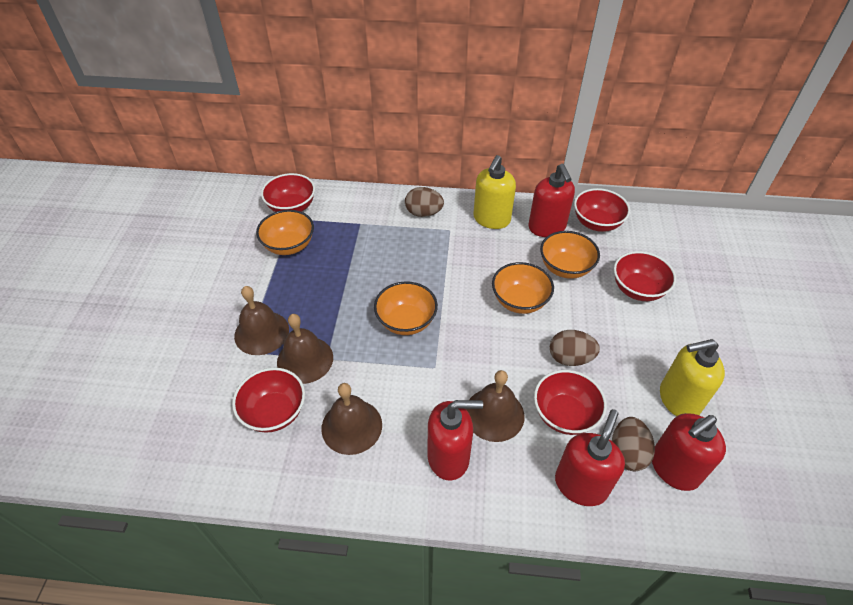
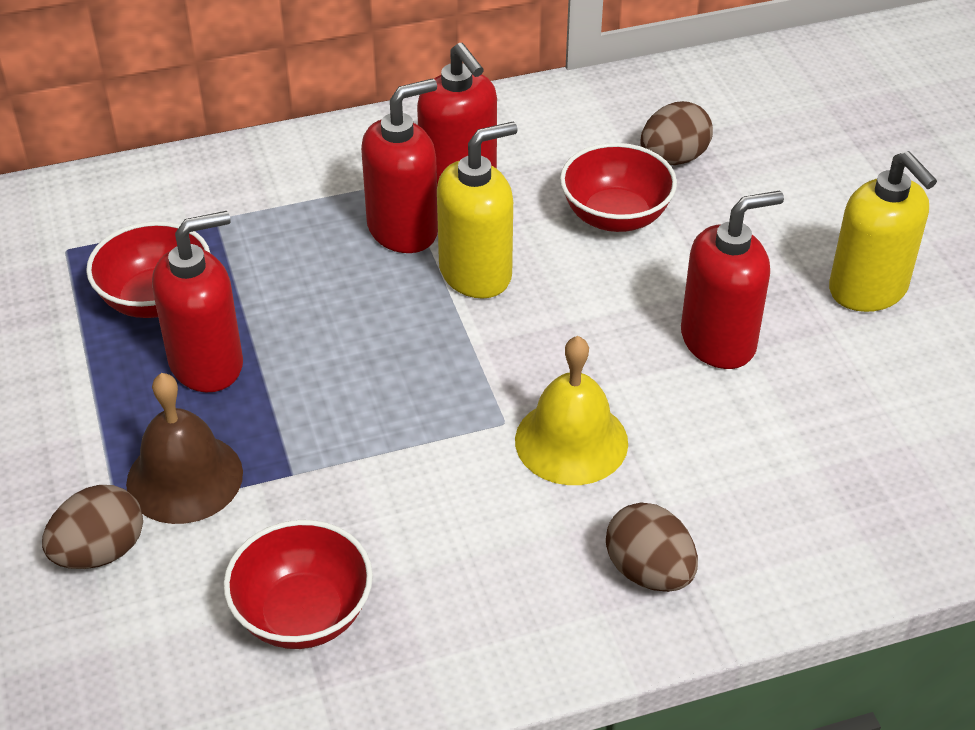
brown bell: [234,286,289,355] [277,314,333,384] [321,383,382,455] [466,370,524,442] = 4 -> [126,373,243,524] = 1
orange bowl: [256,210,314,255] [374,281,438,335] [492,262,554,314] [540,231,600,279] = 4 -> none = 0
red bowl: [232,368,305,433] [261,173,315,212] [534,370,607,435] [574,188,630,232] [614,251,676,301] = 5 -> [86,221,210,318] [223,520,373,649] [560,143,677,232] = 3
yellow bell: none = 0 -> [515,336,628,485] = 1

